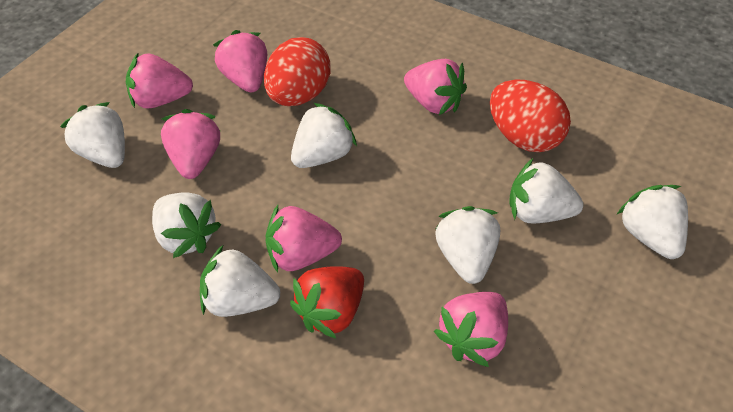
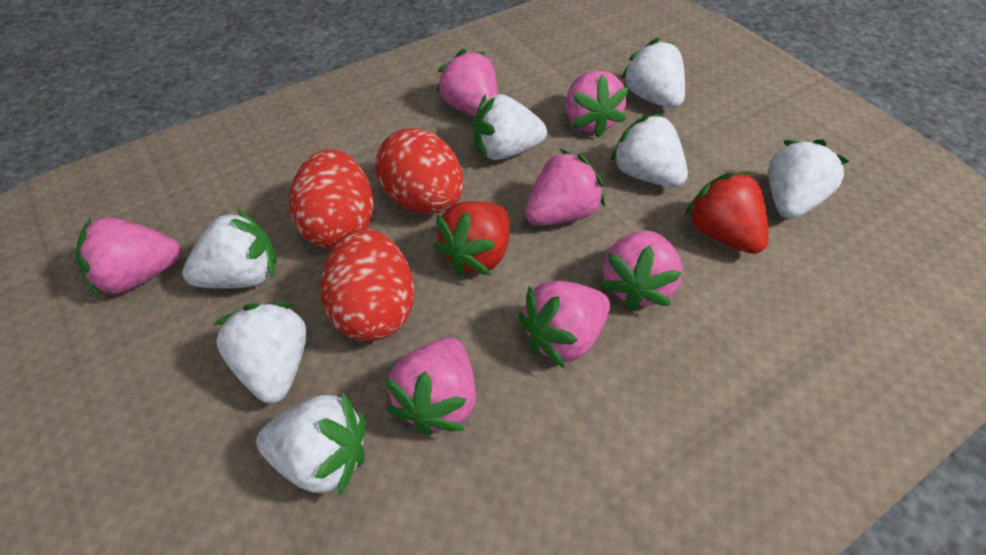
pink strawberry: [126,52,193,109] [161,109,220,179] [213,30,267,92] [265,205,342,273] [404,59,467,115] [434,292,508,367] = 6 -> [76,217,181,297] [385,337,476,435] [436,49,498,117] [518,281,610,369] [525,149,605,225] [566,71,629,138] [600,230,683,311] = 7
red egg: [264,37,330,106] [490,80,571,152] = 2 -> [289,150,374,249] [321,228,415,341] [375,128,464,214] = 3
red strawberry: [290,266,364,339] = 1 -> [433,201,510,276] [684,171,769,254] = 2

